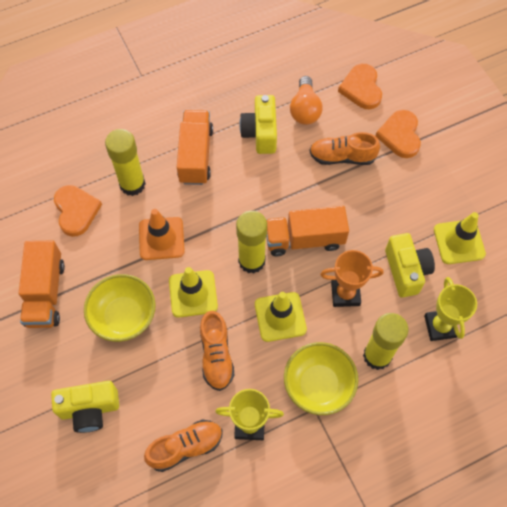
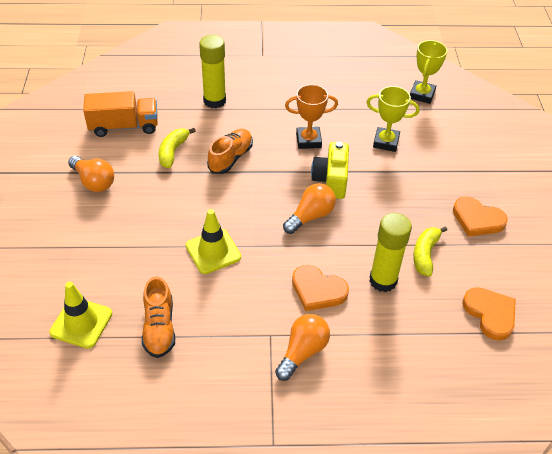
orange light bulb: [290,76,322,125] = 1 -> [68,156,114,192] [275,314,330,381] [283,183,336,234] = 3
orange shoe: [144,420,222,472] [200,311,234,391] [309,132,380,165] = 3 -> [142,276,175,358] [207,129,253,174] = 2
orange traffic cone: [139,209,185,260] = 1 -> none = 0
orange truck: [19,240,65,328] [177,110,213,185] [266,206,349,256] = 3 -> [83,91,158,137] = 1
yellow banana: none = 0 -> [158,128,196,168] [413,226,447,277] = 2
yellow bowl: [84,274,156,342] [284,342,358,415] = 2 -> none = 0
yellow camera: [51,381,119,433] [239,95,277,154] [385,233,435,297] = 3 -> [311,142,349,199] = 1
yellow glue stick: [105,129,146,196] [236,211,267,274] [363,313,409,370] = 3 -> [199,35,226,108] [369,213,412,292] = 2
yellow traffic cone: [169,267,218,318] [255,292,307,342] [434,212,486,264] = 3 -> [49,282,112,349] [186,209,241,274] = 2

